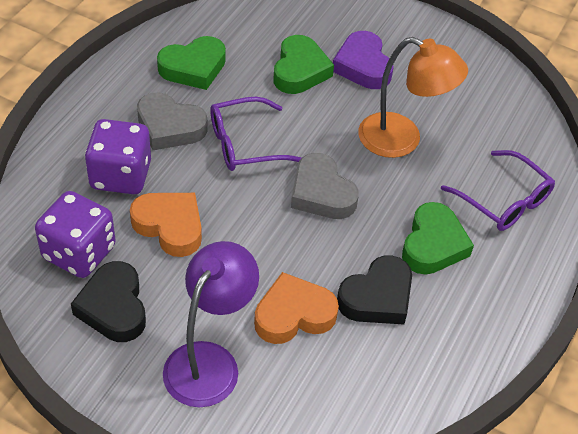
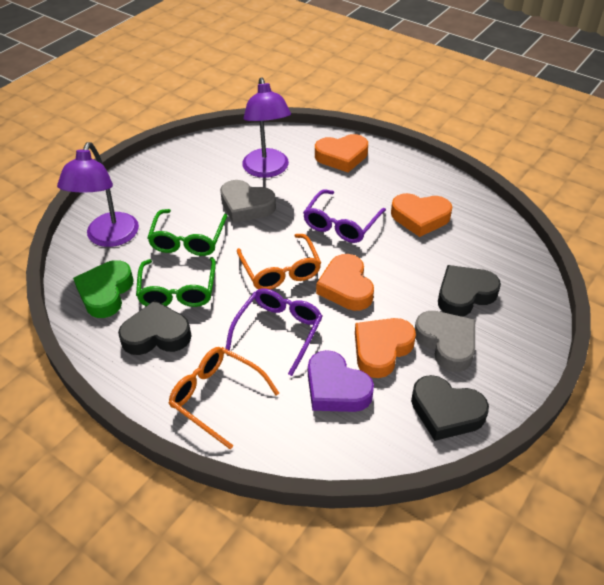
black heart: [71,261,146,342] [337,255,412,324] = 2 -> [118,300,191,355] [411,375,489,441] [438,265,501,317] = 3
green glasses: none = 0 -> [136,257,216,307] [147,209,228,256] = 2
green heart: [157,36,226,90] [274,35,334,94] [402,202,474,275] = 3 -> [73,260,134,318] = 1
orange glasses: none = 0 -> [169,347,279,449] [237,234,321,290] = 2
orange heart: [130,193,202,257] [254,272,339,344] = 2 -> [315,134,368,172] [316,254,374,311] [355,318,416,378] [391,193,452,237] = 4
orange lamp: [358,37,468,158] = 1 -> none = 0
purple dice: [35,191,116,278] [85,119,151,194] = 2 -> none = 0
purple lamp: [163,241,259,407] = 1 -> [57,142,139,247] [242,77,291,178] = 2

